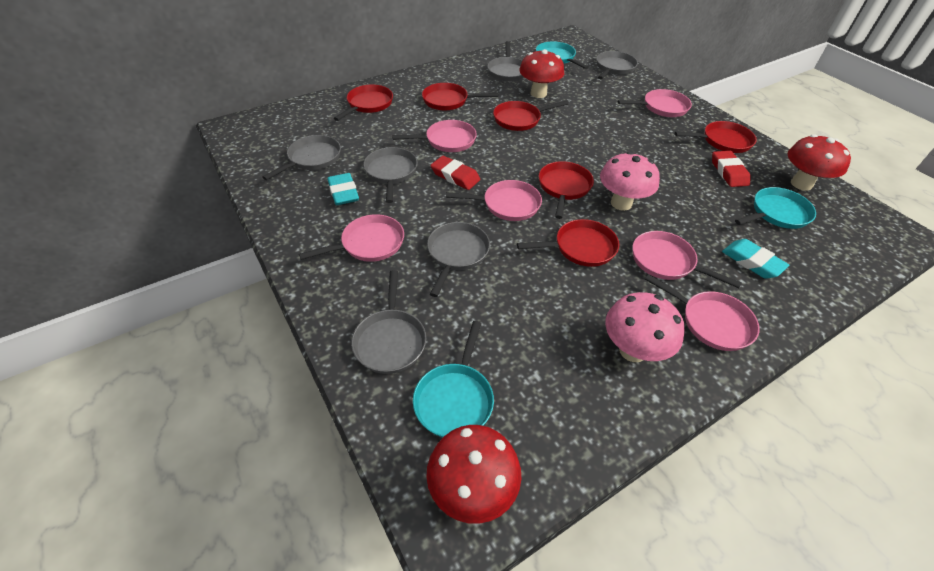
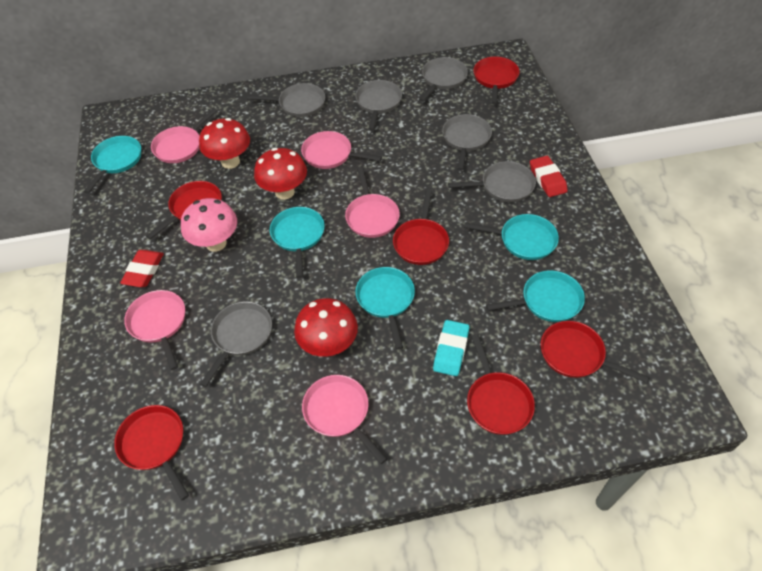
pink mushroom: [600,152,660,211] [605,292,685,362] = 2 -> [181,198,237,252] = 1
pink pan: [299,214,404,262] [392,120,477,152] [446,180,542,221] [618,89,692,117] [633,231,742,288] [645,274,760,351] = 6 -> [124,290,185,370] [151,108,218,163] [301,131,382,169] [302,375,387,464] [345,167,400,238] = 5
turquoise eraser: [327,173,359,205] [722,239,789,279] = 2 -> [433,320,469,376] = 1
turquoise pan: [413,321,494,438] [536,41,589,69] [735,187,816,229] = 3 -> [84,136,141,193] [270,207,325,278] [355,267,415,350] [464,214,559,260] [486,271,585,322] = 5

